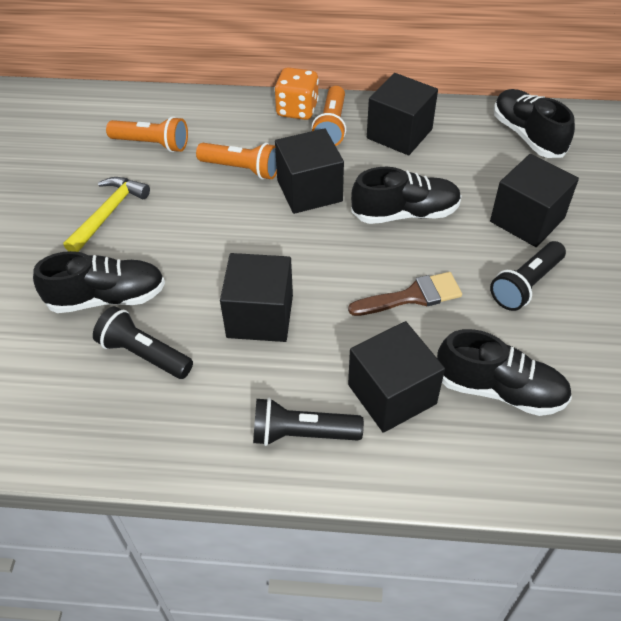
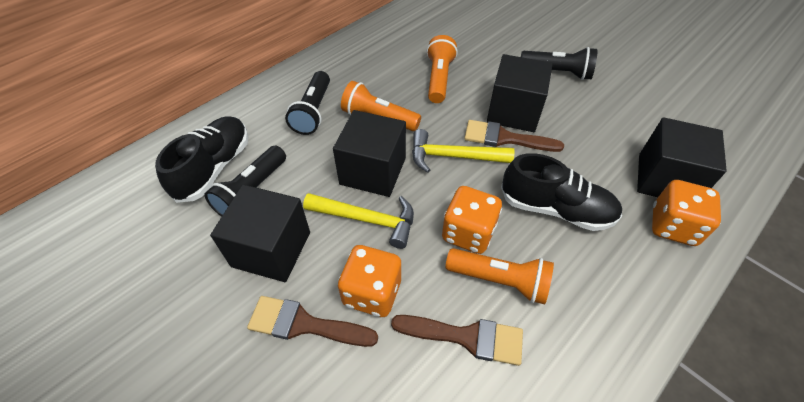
black cube: [220,253,293,342] [275,128,344,214] [348,321,445,433] [367,73,438,155] [490,154,579,247] = 5 -> [210,184,310,282] [333,110,406,197] [487,54,553,132] [637,117,727,197] = 4
black shoe: [33,251,165,313] [351,167,462,224] [437,329,572,416] [494,89,575,158] = 4 -> [155,116,248,203] [501,153,622,231] = 2
brown brush: [348,272,462,316] = 1 -> [247,296,378,347] [391,315,523,366] [464,120,564,152] = 3
orange dice: [274,67,319,120] = 1 -> [338,245,401,317] [442,186,502,254] [652,180,721,246] = 3
yellow hammer: [64,177,150,252] = 1 -> [303,193,414,249] [412,129,515,173] = 2

